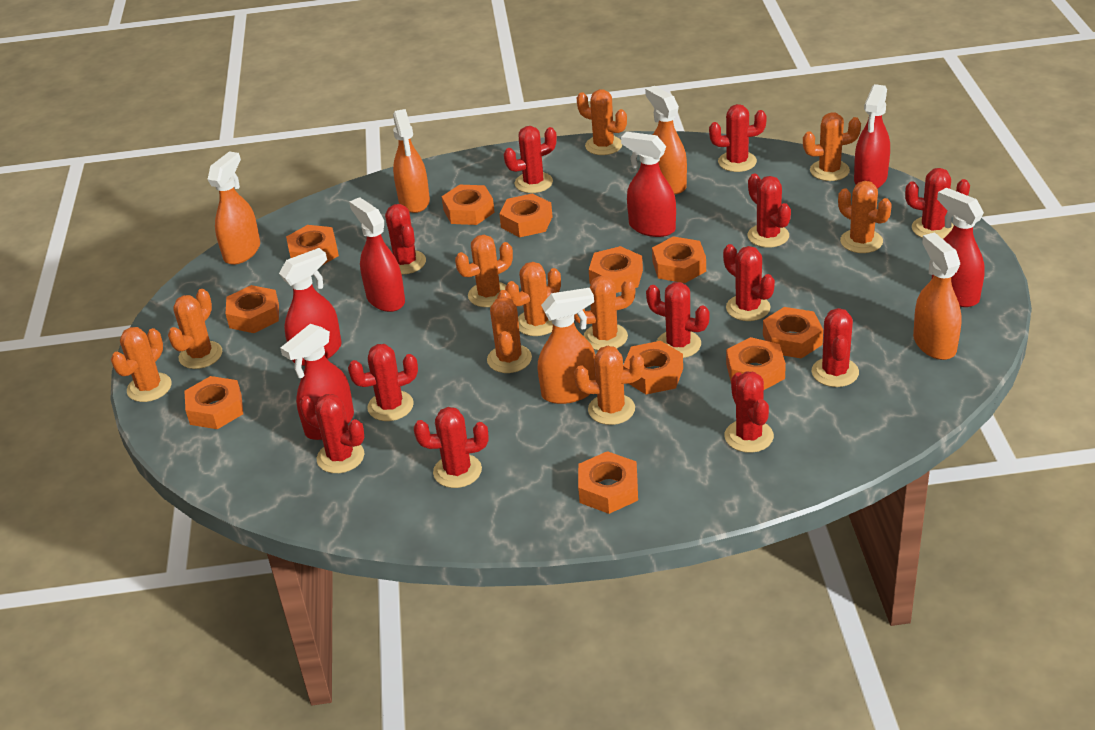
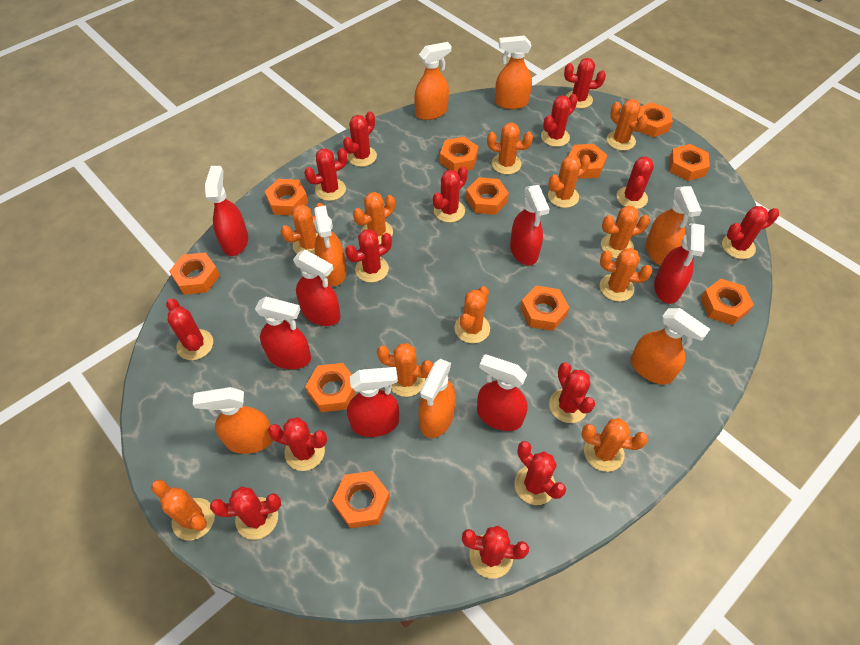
orange cactus: [111,327,172,402] [168,289,222,369] [455,235,513,307] [487,290,532,373] [505,262,561,336] [574,276,635,350] [574,346,644,425] [577,89,627,155] [803,112,861,181] [838,181,892,253] = 10 -> [151,480,215,540] [281,203,324,255] [353,192,395,245] [377,343,433,397] [455,286,490,343] [487,122,533,174] [548,155,590,208] [581,418,648,472] [600,248,652,302] [601,206,650,258] [607,99,648,151] = 11
orange spray bottle: [207,151,260,265] [393,109,430,213] [537,288,596,404] [645,86,687,194] [913,232,962,360] = 5 -> [193,387,273,454] [314,205,347,286] [414,42,452,120] [419,359,456,438] [495,36,532,109] [631,308,710,385] [646,186,702,266] = 7
red cactus: [300,394,364,473] [348,344,418,421] [385,204,426,275] [414,407,488,488] [504,126,557,193] [646,282,710,358] [709,104,767,172] [723,244,775,321] [725,372,774,453] [748,174,791,248] [811,308,859,387] [905,168,970,239] = 12 -> [166,298,213,360] [210,486,281,540] [268,417,327,471] [304,148,348,201] [343,111,377,167] [345,229,392,282] [433,166,468,223] [462,526,529,579] [514,441,566,505] [541,94,578,147] [549,362,595,423] [564,58,606,108] [617,156,654,209] [722,206,779,259] = 14
red spray bottle: [279,248,342,366] [280,324,354,440] [349,197,405,312] [621,132,676,237] [854,84,890,189] [932,187,985,307] = 6 -> [205,166,248,256] [255,297,311,369] [293,250,341,326] [347,367,399,437] [477,354,528,431] [510,185,550,265] [654,223,704,304] = 7

